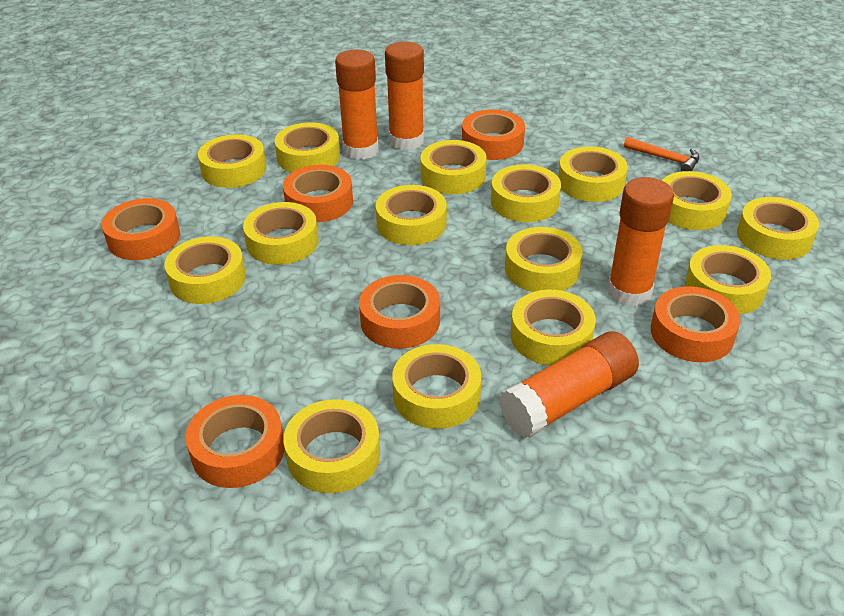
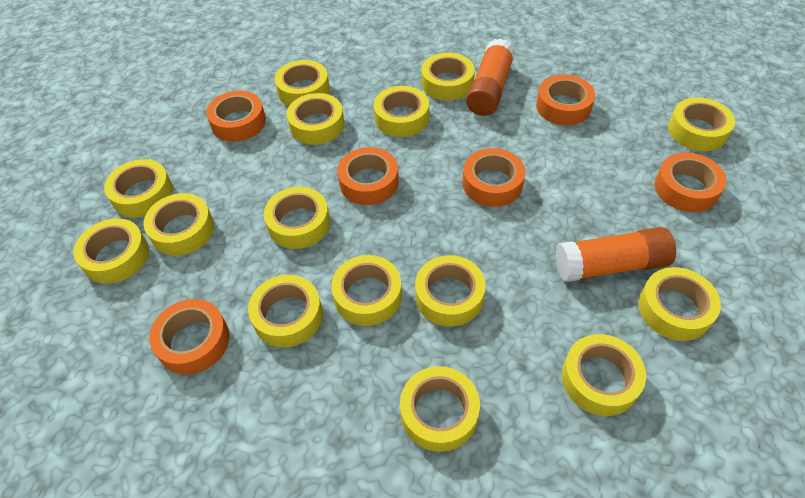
orange glue stick: [335,50,379,160] [385,41,424,151] [499,331,639,438] [607,177,674,307] = 4 -> [466,38,515,116] [555,227,676,282] = 2
orange hammer: [624,137,699,172] = 1 -> none = 0

